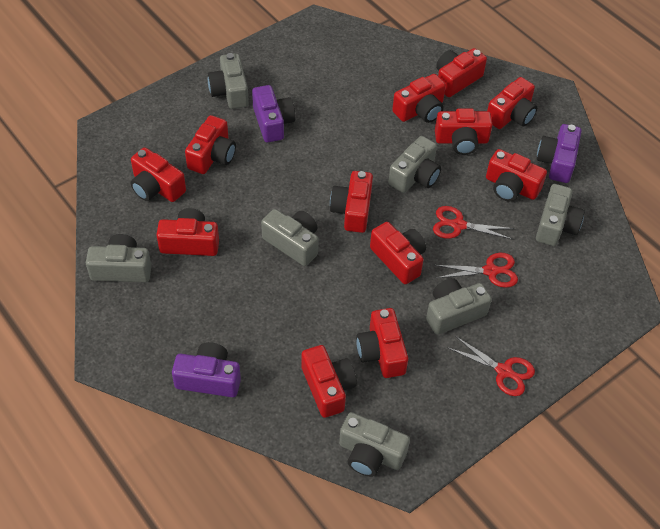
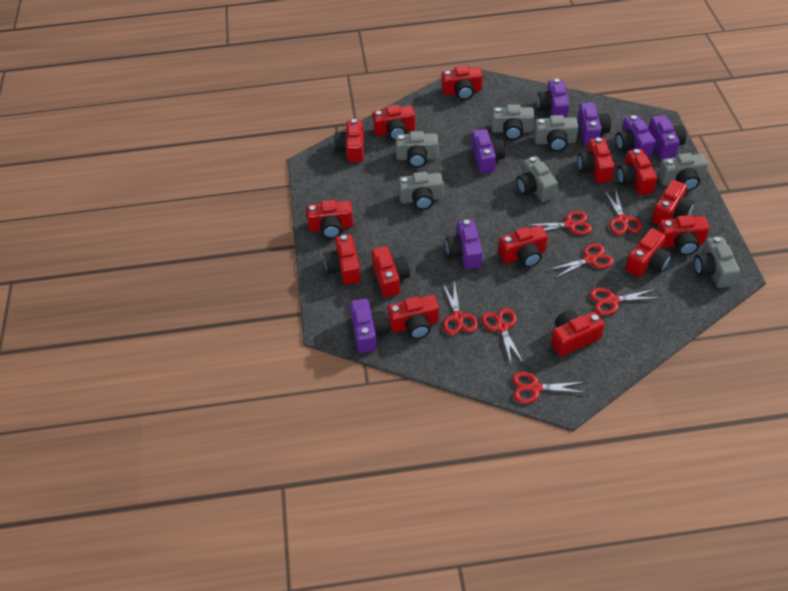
purple camera: [172,342,241,397] [252,85,296,143] [537,124,582,183] = 3 -> [350,299,389,353] [446,220,483,269] [471,129,505,174] [537,79,569,118] [578,102,611,145] [615,115,656,158] [649,115,686,159] = 7
red camera: [130,147,186,202] [156,208,219,256] [185,115,236,174] [301,345,357,418] [330,171,373,233] [356,308,408,378] [370,222,426,284] [392,74,446,123] [435,108,492,155] [436,48,487,97] [486,149,547,201] [487,77,537,129] = 12 -> [306,200,353,239] [324,234,361,285] [334,119,364,163] [371,246,410,297] [372,105,415,141] [388,295,439,339] [442,66,483,100] [498,225,548,268] [551,310,605,356] [578,137,615,183] [617,149,657,195] [625,228,671,277] [652,180,694,224] [657,215,709,255] = 14
red scissors: [433,206,514,239] [435,253,518,288] [448,336,535,396] = 3 -> [443,281,478,335] [481,308,524,364] [512,372,587,404] [526,211,592,235] [548,243,614,278] [590,288,660,315] [605,188,642,235] = 7

